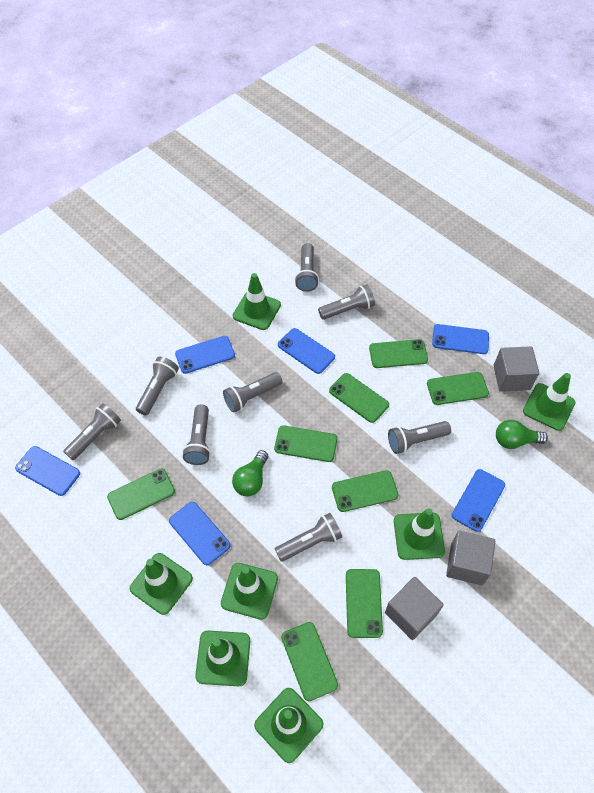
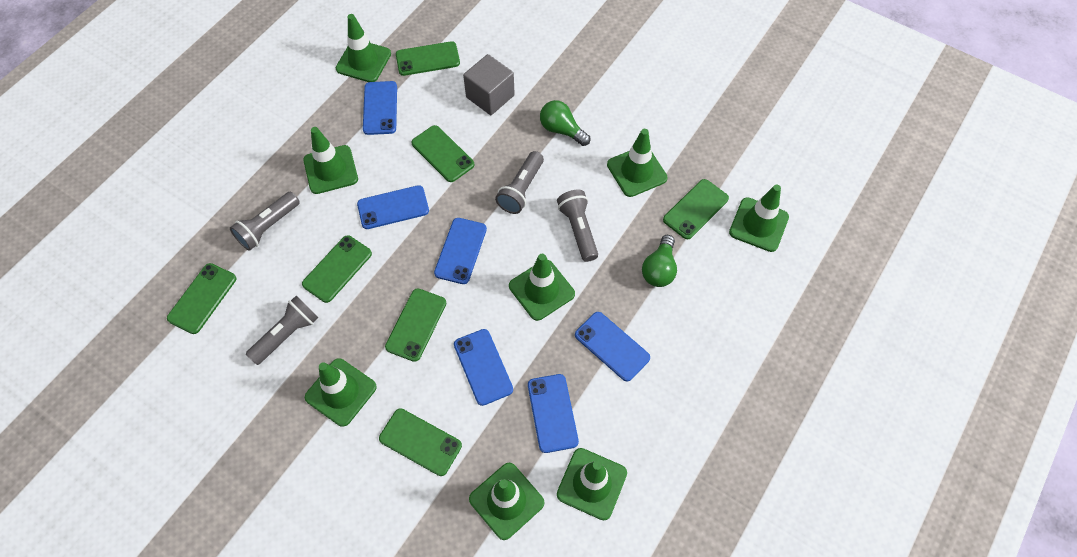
green phone: [107,469,175,520] [274,425,337,462] [281,622,338,701] [329,373,389,423] [332,470,398,512] [346,569,383,638] [369,339,428,368] [427,372,489,405] = 8 -> [167,263,236,334] [302,235,372,303] [379,408,462,476] [385,288,446,362] [396,41,460,76] [411,125,474,182] [663,179,729,239] = 7
green traffic cone: [130,553,193,615] [195,631,250,686] [221,563,278,620] [233,273,281,330] [254,688,323,763] [394,508,445,560] [523,373,576,431] = 7 -> [303,127,358,194] [305,358,377,427] [336,14,391,82] [469,463,544,540] [509,254,575,321] [557,448,627,520] [607,129,668,197] [729,185,789,252] = 8
grey cube: [385,577,444,640] [446,531,495,585] [493,346,539,392] = 3 -> [463,54,515,115] = 1
grey flashlight: [63,403,121,460] [136,357,179,416] [182,405,211,465] [223,372,282,413] [275,513,342,562] [295,243,319,292] [318,284,375,320] [388,421,451,454] = 8 -> [230,192,300,251] [246,296,319,365] [495,151,544,214] [557,190,598,262] = 4

